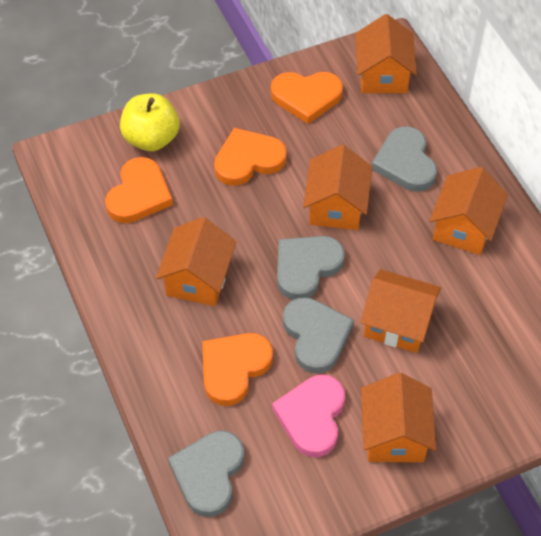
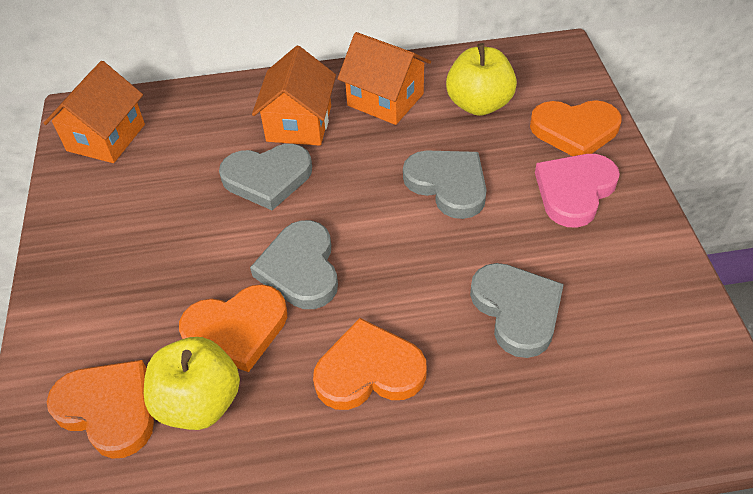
orange house: [156,217,236,306] [303,145,372,230] [355,14,417,93] [360,269,441,353] [361,373,436,462] [429,167,508,255] = 6 -> [44,61,145,163] [252,46,336,146] [337,32,431,125] = 3
yellow apple: [120,93,180,151] = 1 -> [144,337,240,430] [446,43,517,116] = 2

